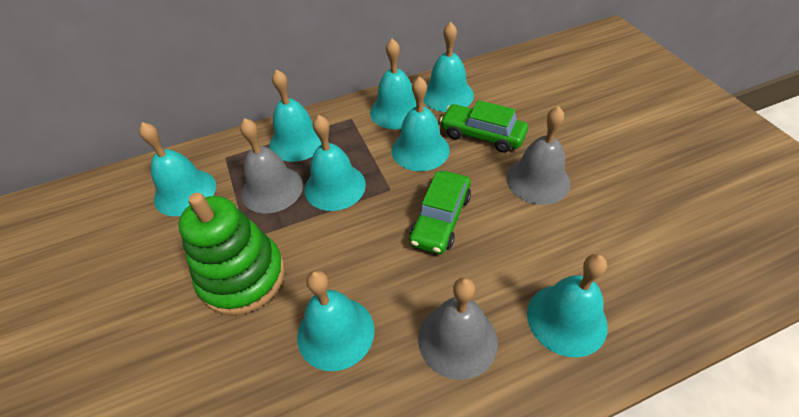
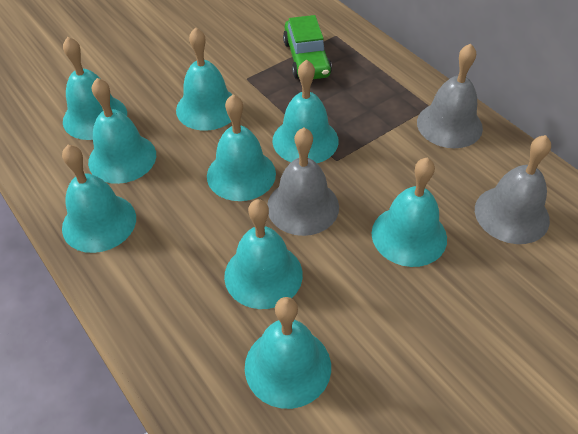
green car: [409,171,471,254] [440,100,528,153] = 2 -> [283,15,332,79] = 1
green stacking toy: [179,193,285,315] = 1 -> none = 0
turquoise bell: [139,122,216,216] [269,69,322,162] [297,270,374,371] [305,115,366,211] [370,39,416,129] [391,76,450,171] [423,22,474,112] [527,254,608,358] = 8 -> [62,145,136,253] [63,37,127,140] [88,78,156,184] [176,27,233,131] [207,95,276,201] [224,199,303,309] [245,297,331,409] [272,60,339,163] [372,157,447,267] = 9

